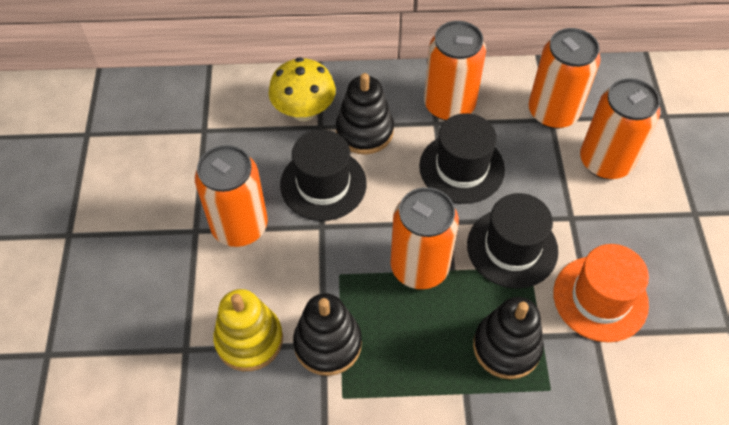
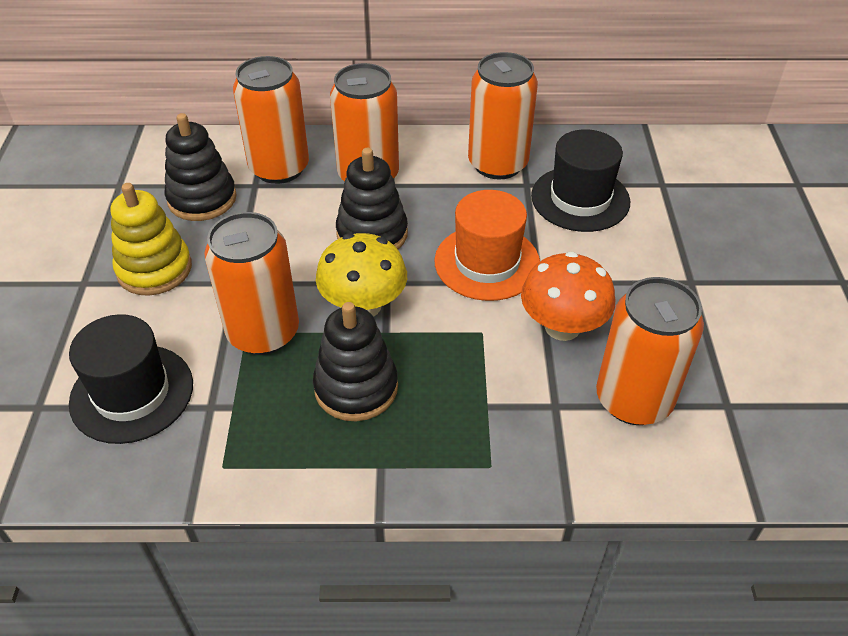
black hat: [280,130,367,221] [419,113,505,204] [467,193,558,289] = 3 -> [69,314,193,444] [531,129,630,232] = 2
orange mushroom: none = 0 -> [521,251,615,341] = 1

